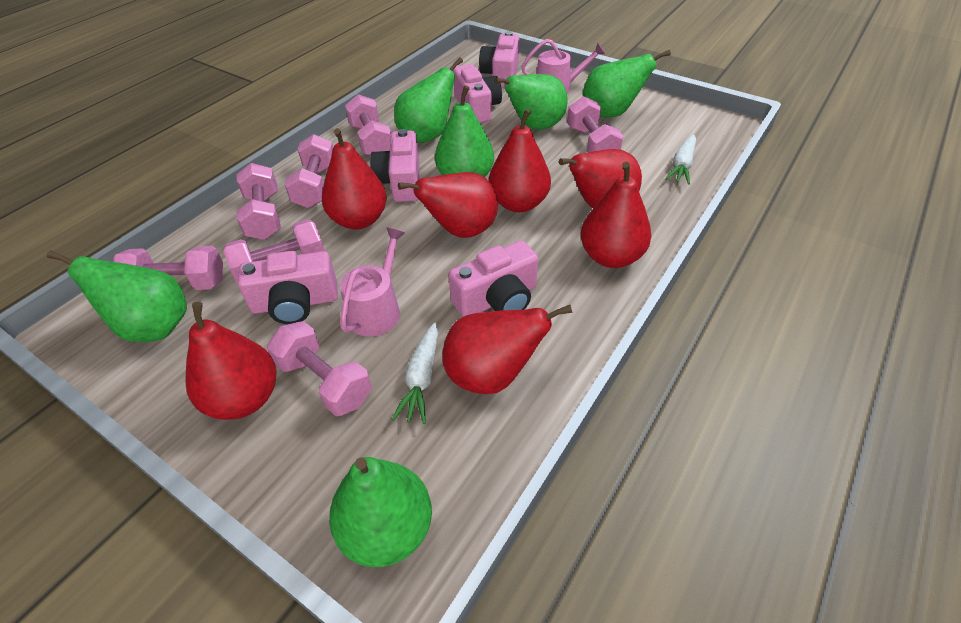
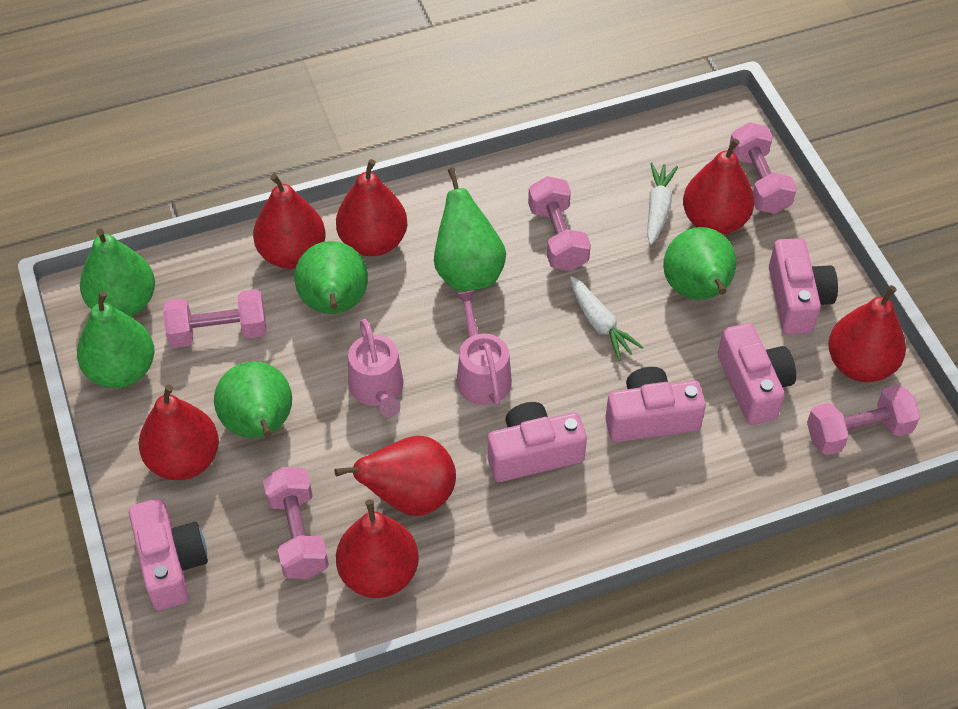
pink dumbbell: [113,246,223,290] [223,219,325,283] [237,163,281,240] [267,321,372,416] [285,134,333,208] [345,94,391,156] [567,96,623,153] = 7 -> [163,289,266,348] [263,467,329,579] [528,176,591,271] [729,122,797,214] [807,384,920,455] = 5

